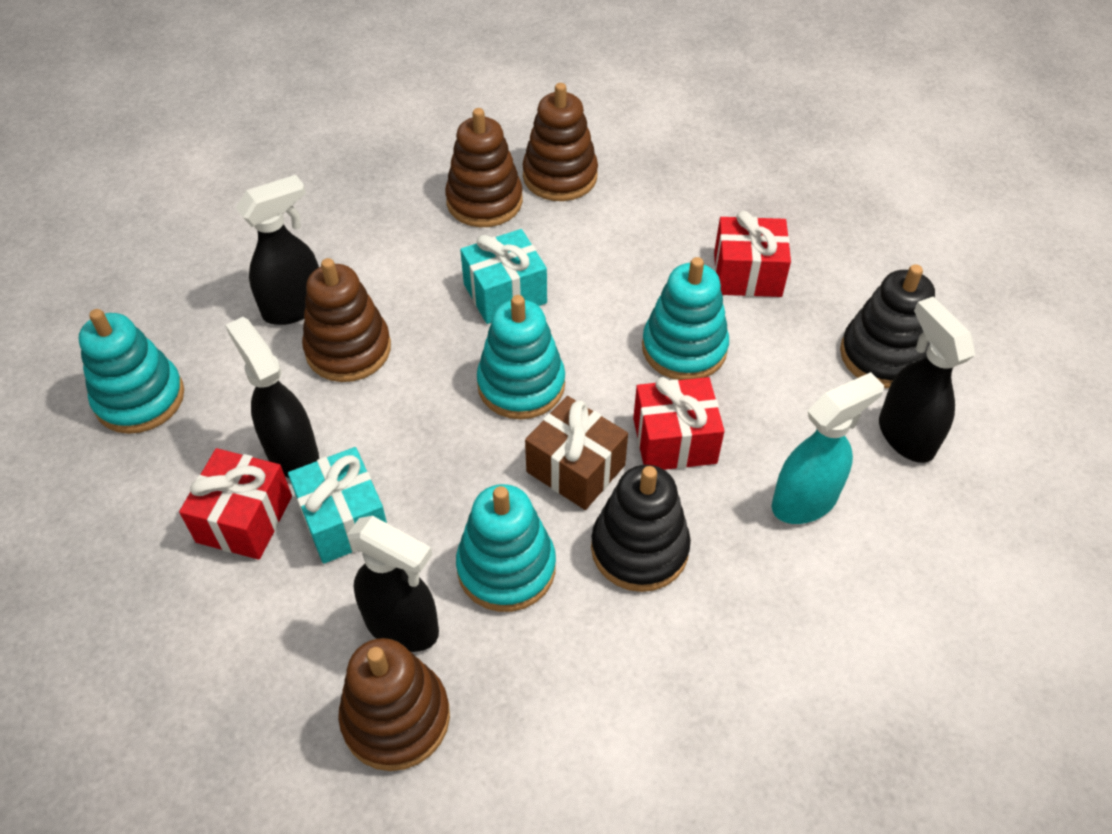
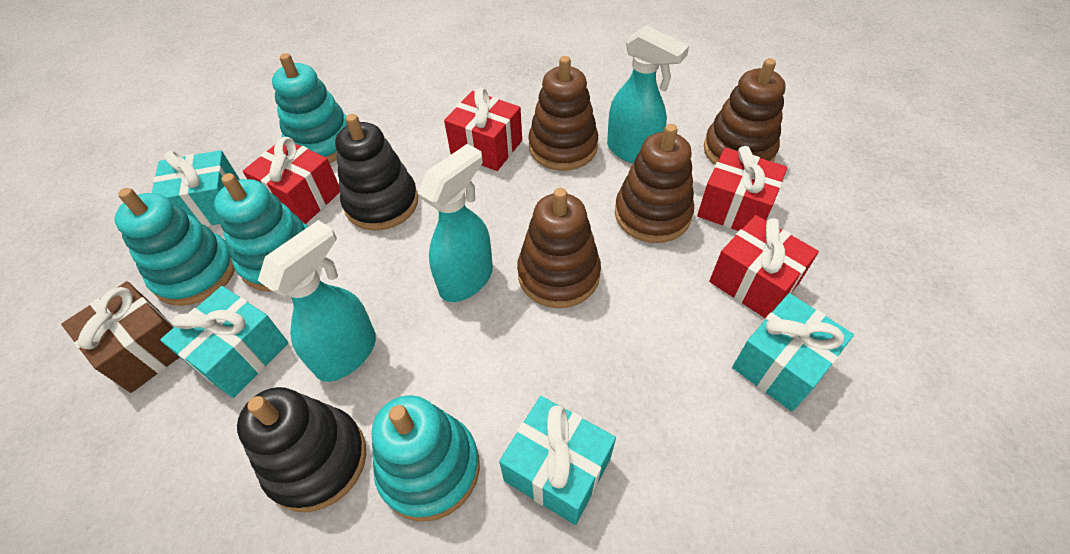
black spray bottle: [225,317,319,478] [236,175,319,325] [347,516,439,652] [879,297,975,463] = 4 -> none = 0
red gift: [179,448,292,560] [633,377,724,470] [714,211,791,297] = 3 -> [243,137,340,224] [444,88,522,171] [697,146,787,231] [709,215,819,318] = 4
turquoise gift: [288,447,387,564] [460,229,547,324] = 2 -> [152,150,240,227] [160,286,288,398] [499,396,616,525] [732,293,854,411] = 4
turquoise spray bottle: [772,372,884,524] = 1 -> [258,220,376,382] [418,144,493,302] [607,26,689,164] = 3

